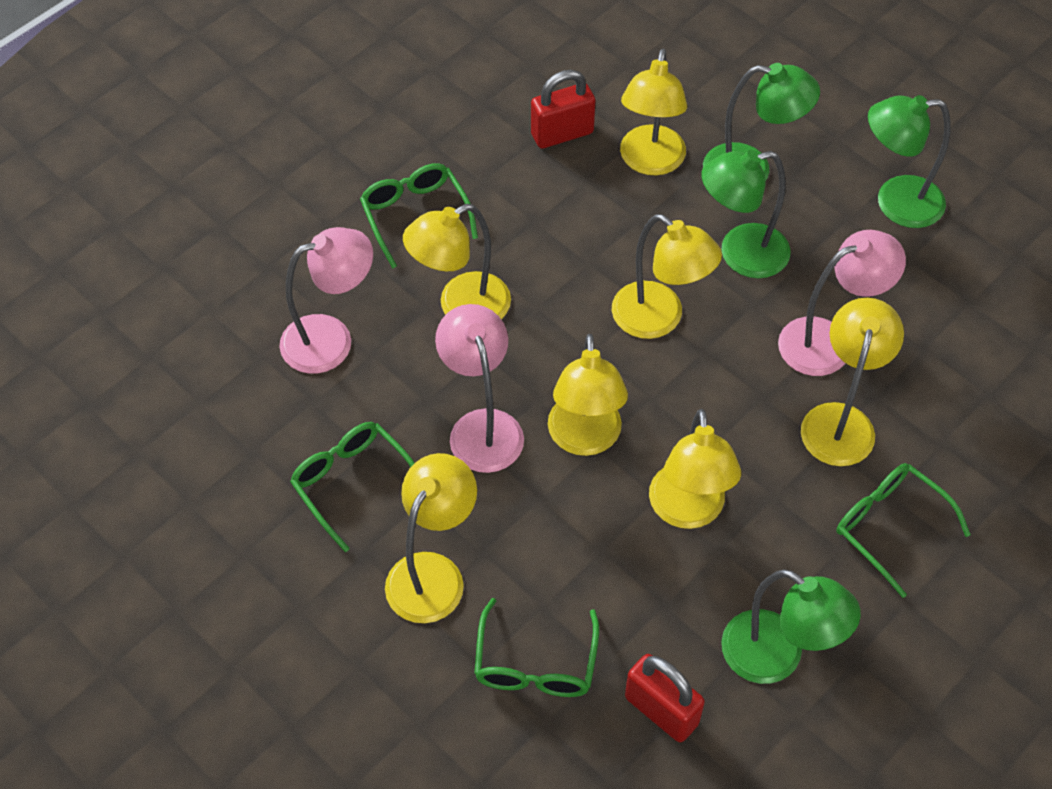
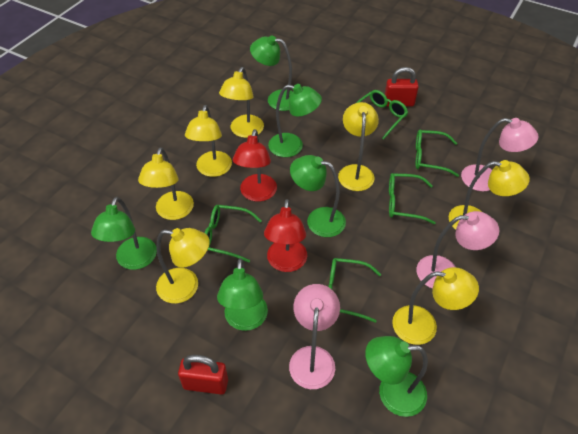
green glasses: [290,422,414,552] [360,163,478,269] [474,598,599,697] [836,463,971,598] = 4 -> [204,205,262,262] [328,258,381,323] [356,90,408,140] [389,173,436,224] [415,130,459,177] = 5
green lamp: [701,150,791,278] [703,63,820,180] [721,569,861,684] [868,95,950,228] = 4 -> [91,197,157,270] [217,258,268,331] [250,35,293,111] [268,84,322,157] [290,155,346,237] [365,336,428,417] = 6
red lamp: none = 0 -> [233,129,277,202] [264,199,307,272] = 2

